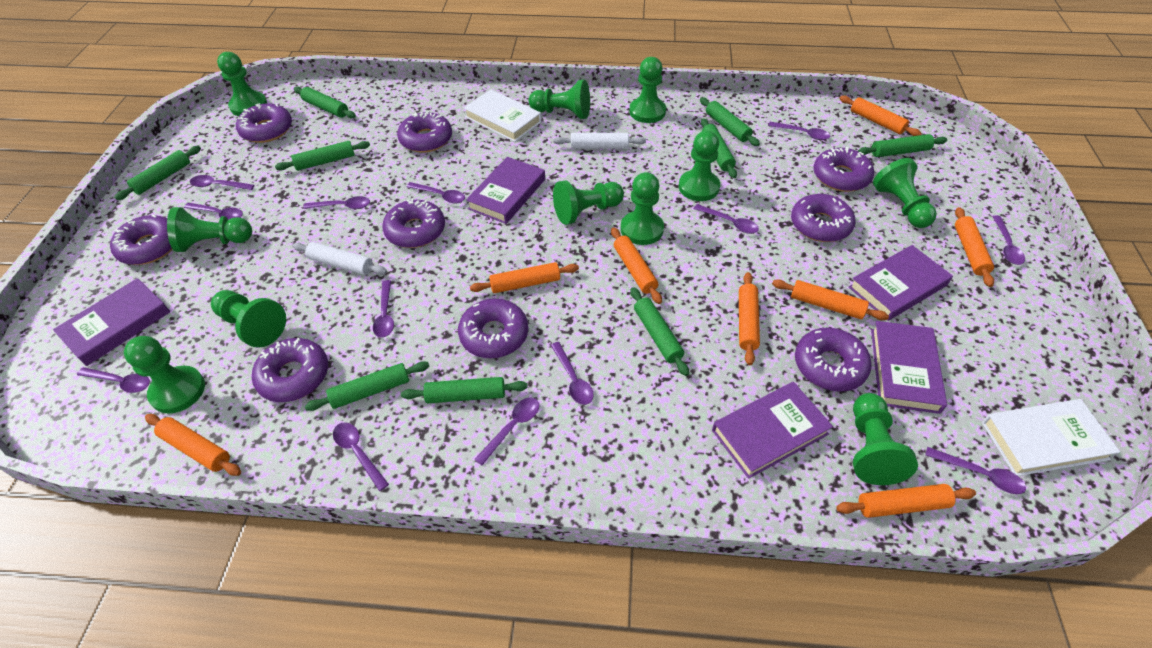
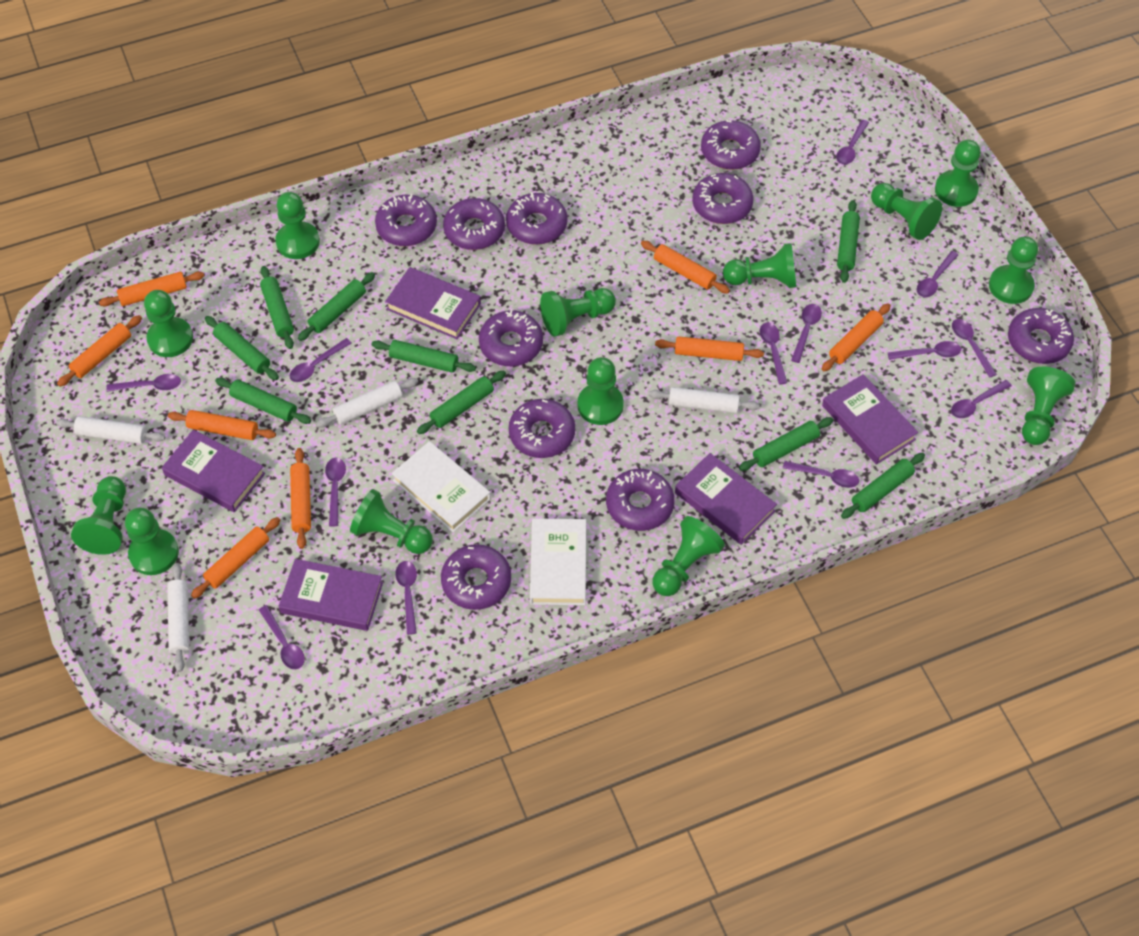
green pawn: [124,336,205,414] [167,207,252,252] [211,290,286,348] [217,52,267,116] [529,80,590,119] [553,180,624,225] [621,172,664,245] [629,57,666,123] [679,131,720,201] [853,393,918,485] [873,158,937,228] = 11 -> [71,476,126,555] [125,507,179,575] [144,290,193,357] [275,192,320,259] [350,489,433,554] [540,288,616,337] [578,357,624,425] [653,516,725,596] [723,243,796,288] [871,183,942,240] [935,140,981,207] [989,236,1038,304] [1022,367,1076,445] = 13
purple donut: [110,215,172,265] [236,103,292,143] [252,338,328,402] [382,198,445,248] [397,111,452,153] [458,299,528,358] [791,194,856,242] [795,327,872,392] [813,147,874,192] = 9 -> [375,194,437,246] [441,544,511,610] [443,198,505,250] [479,310,543,366] [506,193,568,245] [509,399,575,458] [606,469,675,531] [692,173,754,224] [701,120,761,170] [1008,308,1074,364] = 10
white rolling pin: [292,242,387,275] [554,133,646,149] = 2 -> [56,416,165,444] [167,563,190,672] [316,378,418,428] [649,387,760,413] = 4

